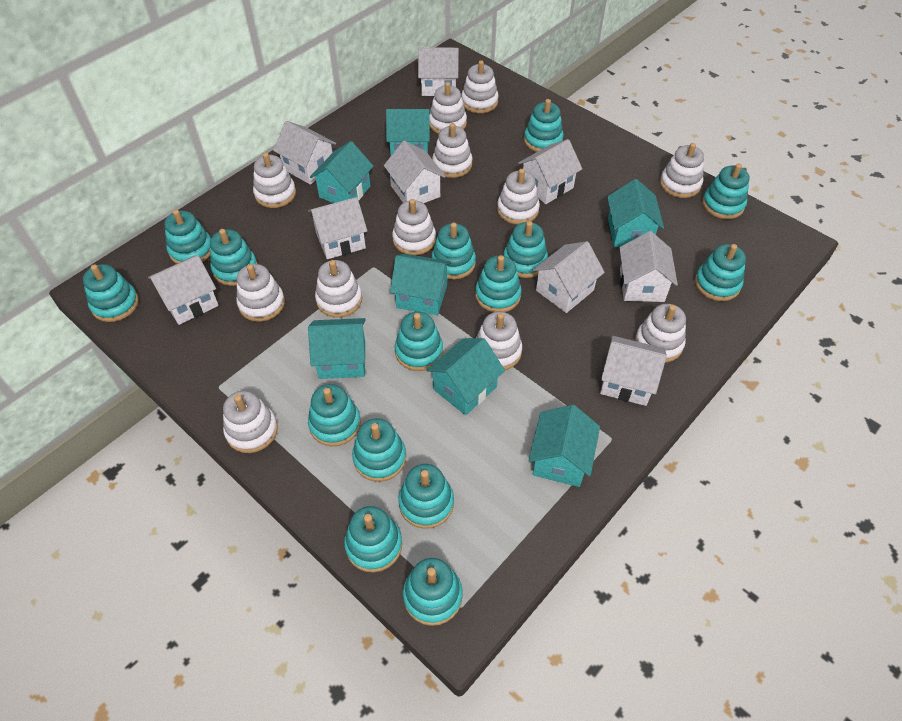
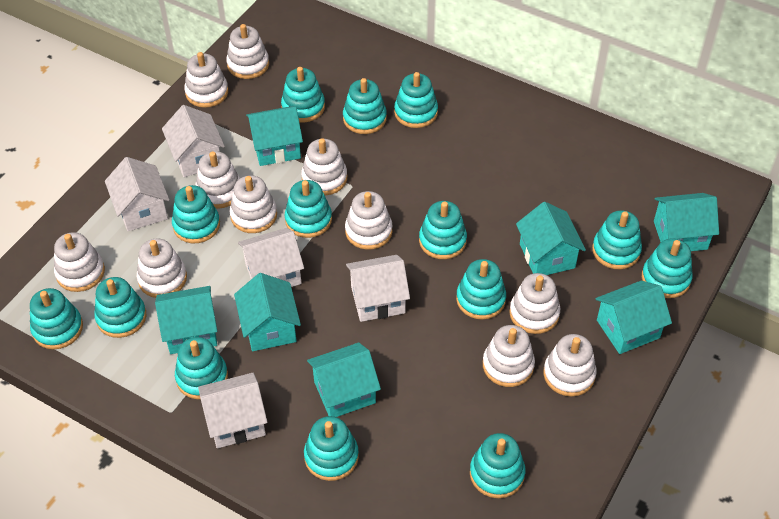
turquoise stacking toy: [83,264,139,322] [164,210,211,264] [210,229,257,286] [308,384,361,446] [344,506,402,572] [352,418,406,482] [395,312,443,371] [398,464,454,529] [403,558,463,626] [431,223,476,280] [475,255,522,312] [503,221,548,278] [524,99,564,152] [695,244,746,301] [702,164,750,219] = 15 -> [30,288,83,349] [94,277,147,338] [172,185,220,243] [175,337,228,399] [281,67,325,122] [284,180,332,238] [304,416,359,481] [343,78,387,134] [394,72,438,128] [419,201,467,259] [456,259,506,320] [470,433,525,498] [592,210,642,269] [642,238,693,298] = 14
white house: [148,255,219,325] [273,121,336,185] [308,197,367,259] [384,141,446,203] [418,47,459,96] [518,139,582,204] [533,241,605,313] [600,336,667,406] [620,231,678,302] = 9 -> [105,157,169,231] [162,105,225,177] [198,373,267,448] [238,228,304,287] [346,255,410,322] = 5
white stacking toy: [223,391,278,453] [236,264,285,322] [253,153,296,208] [315,260,362,317] [392,199,436,255] [430,82,467,134] [432,123,472,178] [461,60,499,113] [476,312,522,370] [497,169,540,224] [635,304,686,363] [660,143,704,198] = 12 -> [54,232,105,292] [137,238,187,298] [184,52,228,108] [195,151,240,209] [226,24,269,79] [230,176,277,233] [301,138,347,195] [345,191,392,250] [483,325,535,387] [509,273,560,334] [543,334,597,397] = 11

